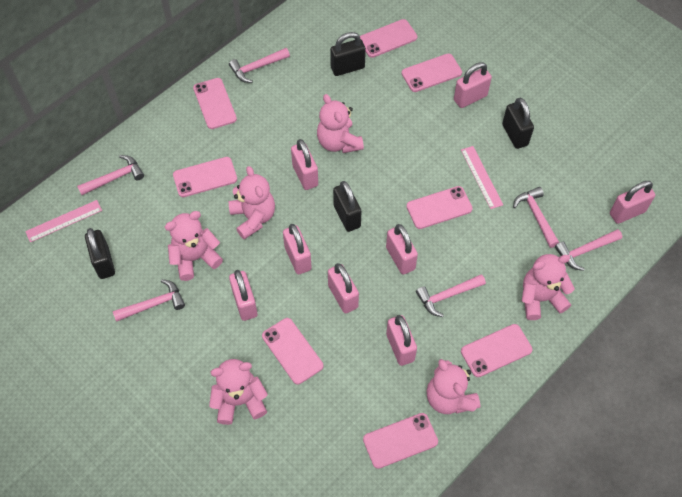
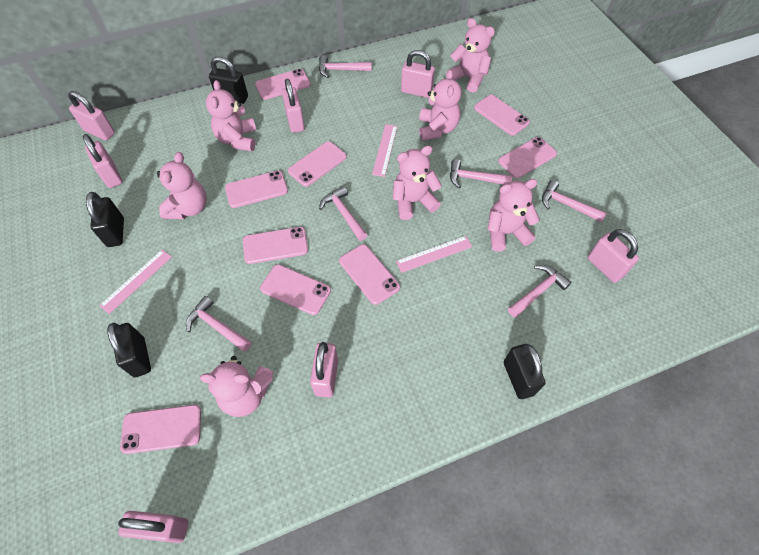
pink padlock: [229,270,258,321] [283,224,312,275] [291,139,318,190] [328,263,359,313] [386,224,418,275] [386,315,417,366] [454,62,492,108] [610,181,655,224] = 8 -> [68,91,115,141] [83,134,122,188] [118,511,188,543] [282,79,305,133] [310,342,338,397] [401,50,435,98] [588,229,639,283] = 7
pink phone: [173,157,237,197] [193,78,237,129] [262,318,323,384] [360,19,417,58] [363,413,438,469] [402,54,462,92] [406,186,473,229] [461,324,532,377] = 8 -> [120,405,201,454] [225,171,288,208] [243,227,308,264] [255,69,310,100] [260,264,331,315] [288,141,347,187] [339,244,400,305] [474,95,530,136] [498,137,557,178] = 9
pink ruler: [25,200,102,242] [461,146,503,209] = 2 -> [99,250,172,314] [372,124,397,177] [396,236,472,273] = 3
pink teddy bear: [165,211,223,281] [209,359,268,425] [229,166,275,239] [317,94,364,153] [427,359,480,414] [522,254,575,320] = 6 -> [157,152,207,219] [200,356,274,417] [206,80,256,151] [393,146,442,220] [419,69,461,141] [446,18,495,92] [487,179,540,252] = 7

